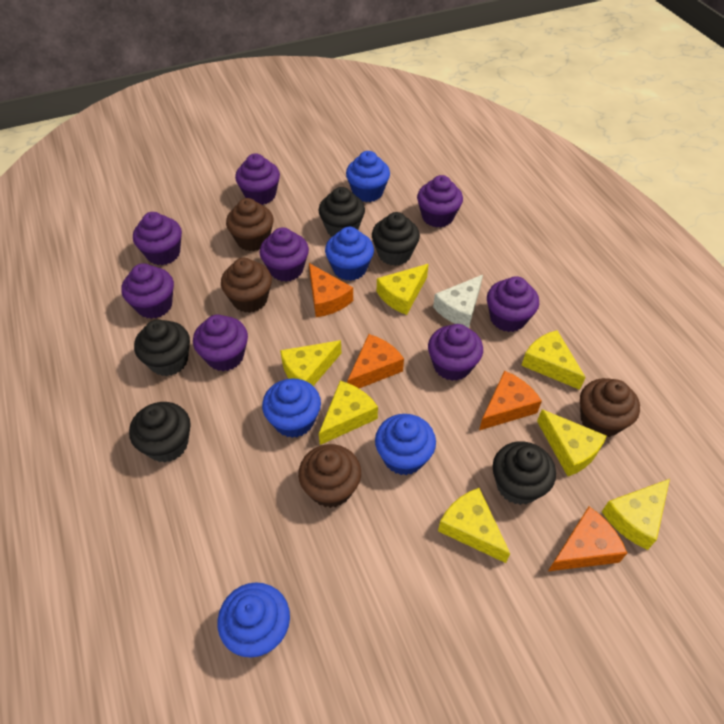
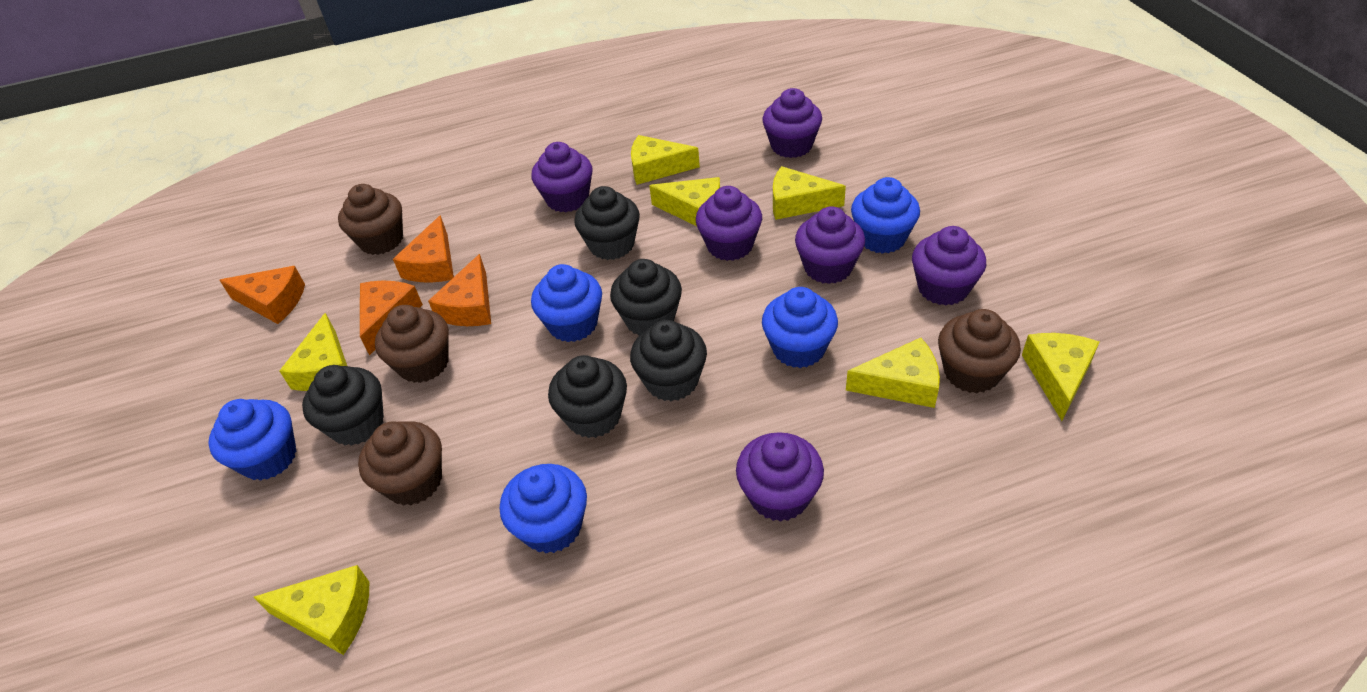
purple cupcake: [121,263,174,319] [133,212,182,265] [193,315,248,371] [235,153,280,205] [260,227,309,282] [417,175,463,227] [428,324,483,381] [487,276,539,332] = 8 -> [531,142,592,212] [696,186,762,261] [736,432,824,522] [762,88,822,158] [795,206,865,284] [912,226,986,306] = 6
white cheese: [433,275,483,328] = 1 -> none = 0

